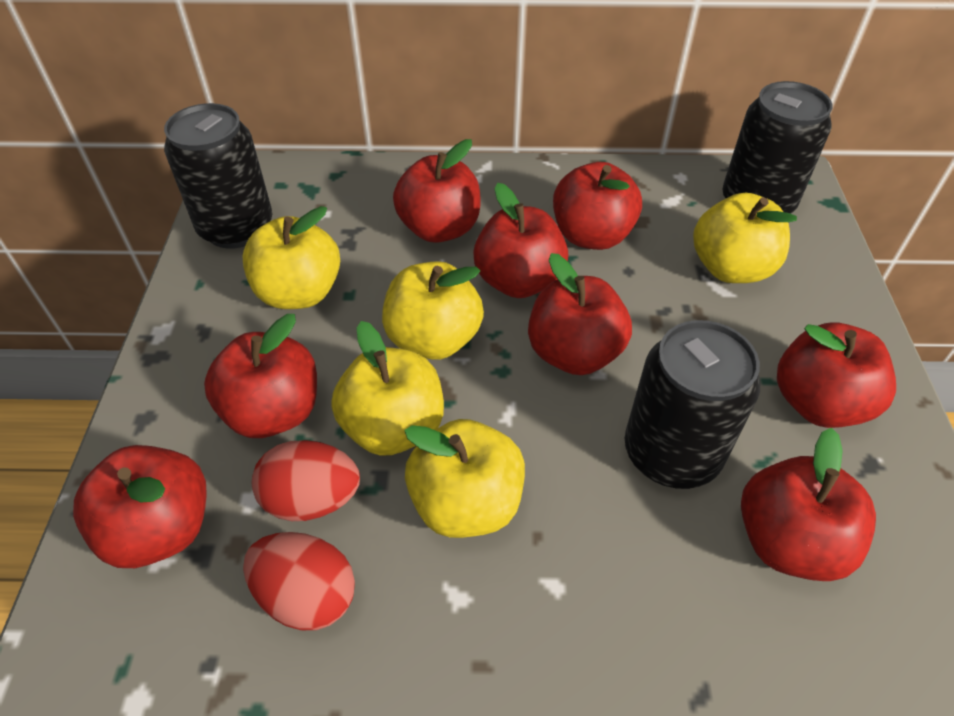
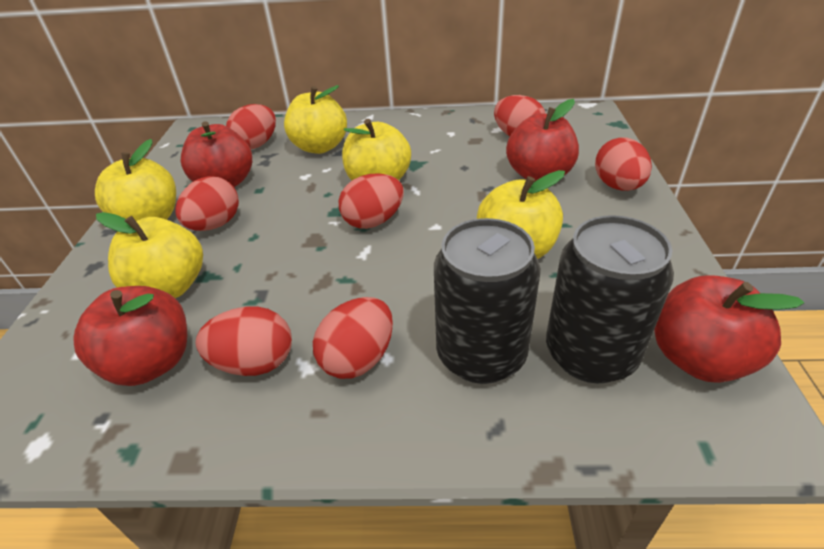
black can: [164,103,272,249] [625,320,760,489] [722,81,833,214] = 3 -> [434,218,541,384] [546,215,674,383] = 2
red apple: [73,445,207,568] [204,314,317,438] [393,139,481,243] [473,183,569,298] [528,253,632,375] [553,162,642,250] [741,428,876,581] [777,323,896,428] = 8 -> [73,286,187,386] [181,121,252,187] [506,99,579,182] [654,275,804,383] = 4
red egg: [243,532,355,630] [252,440,360,521] = 2 -> [176,176,239,231] [196,306,292,376] [226,104,276,149] [313,297,393,379] [339,173,403,229] [494,95,546,137] [595,137,652,191] = 7

